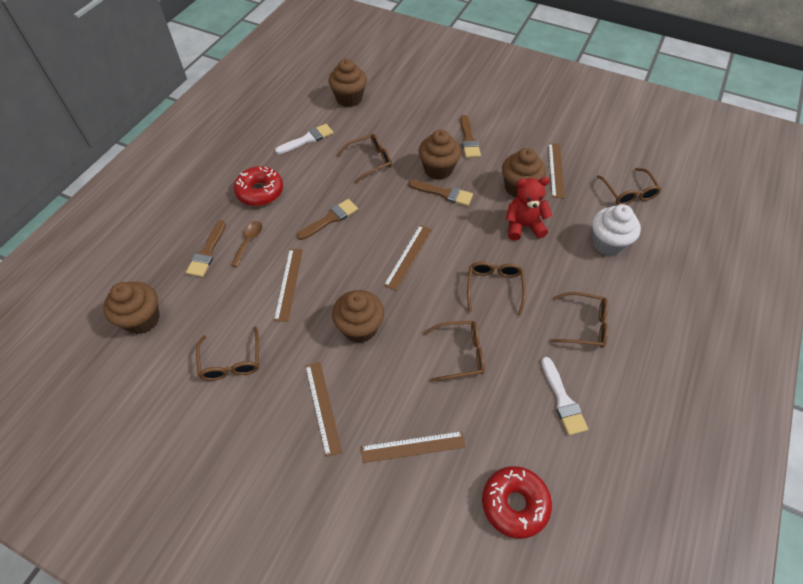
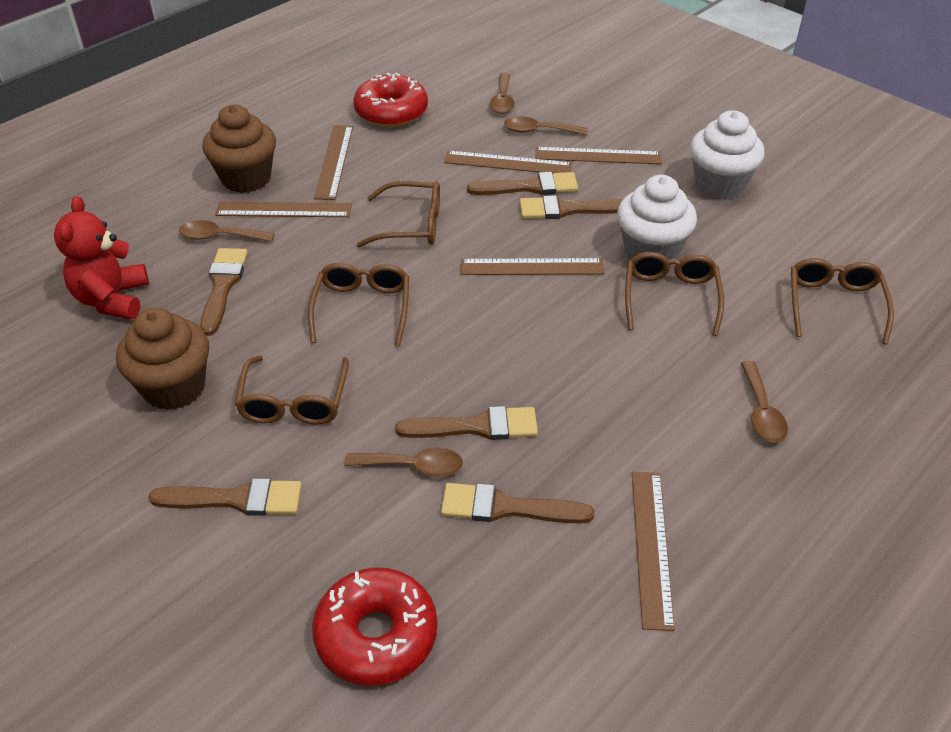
brown brush: [186,220,226,277] [297,199,358,240] [408,180,473,206] [460,115,481,158] = 4 -> [149,478,302,516] [200,248,248,336] [395,406,538,440] [441,483,594,523] [467,172,578,195] [520,195,623,219] = 6
brown cupcake: [103,282,160,334] [328,59,367,107] [332,290,384,343] [418,130,461,180] [502,148,546,198] = 5 -> [116,308,209,410] [202,104,276,193] = 2
brown glasses: [196,326,259,381] [337,134,392,184] [424,321,485,382] [467,262,526,316] [550,292,608,348] [596,168,661,205] = 6 -> [235,355,349,425] [308,263,409,346] [357,181,440,248] [625,252,724,336] [791,258,894,344] = 5
brown ruler: [274,249,303,322] [305,362,342,457] [361,431,466,463] [384,225,432,291] [548,143,565,198] = 5 -> [215,202,352,217] [314,125,353,200] [444,151,572,174] [461,258,604,275] [535,147,662,164] [632,472,675,631] = 6
brown spoon: [231,221,262,267] = 1 -> [179,220,275,242] [344,448,463,477] [490,73,515,114] [504,116,588,135] [741,361,788,443] = 5
white brush: [275,124,333,154] [541,357,588,435] = 2 -> none = 0
white cupcake: [592,204,641,256] = 1 -> [617,175,697,260] [690,110,765,199] = 2

